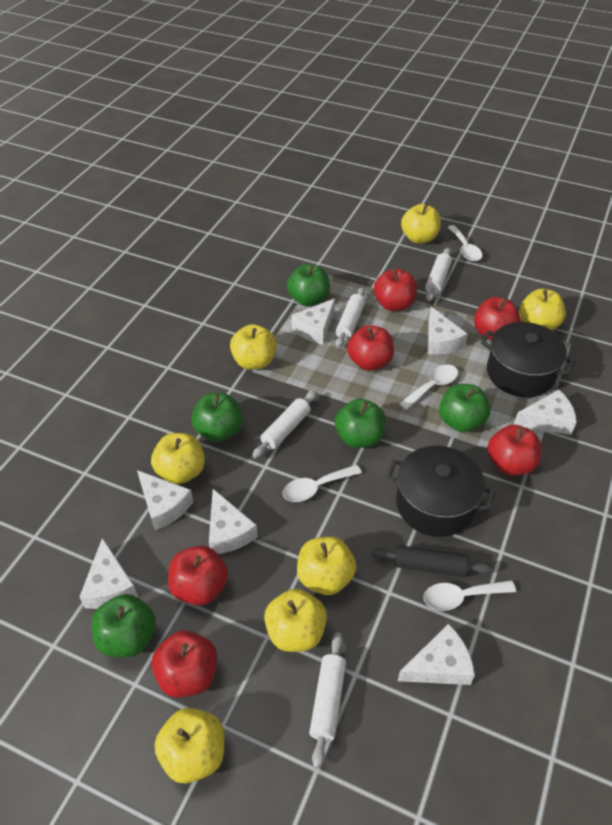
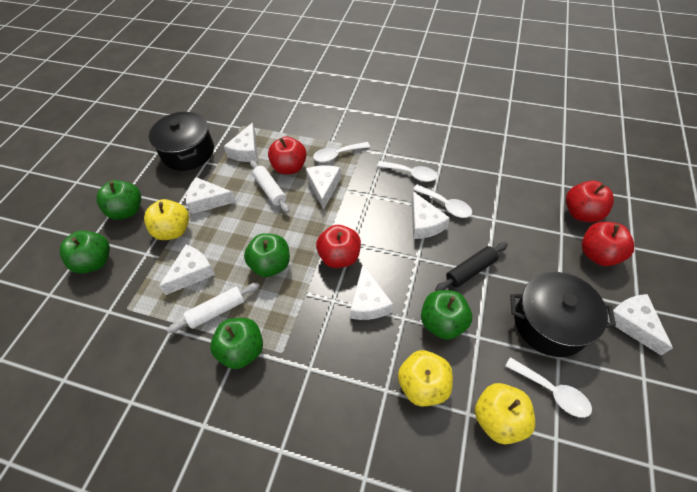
red apple: [152,630,217,698] [168,546,228,605] [347,325,394,371] [374,268,417,311] [474,297,521,340] [487,425,541,476] = 6 -> [268,137,307,174] [316,225,361,268] [566,181,614,222] [582,222,634,266] = 4
white rolling pin: [252,391,317,459] [309,632,346,769] [335,287,365,348] [425,248,452,302] = 4 -> [167,283,260,333] [250,160,289,213] = 2
yellow apple: [151,433,205,484] [155,708,225,783] [230,324,277,370] [264,589,327,652] [297,536,356,595] [401,203,441,244] [519,289,566,330] = 7 -> [144,199,189,240] [398,350,453,406] [475,383,535,444] = 3

